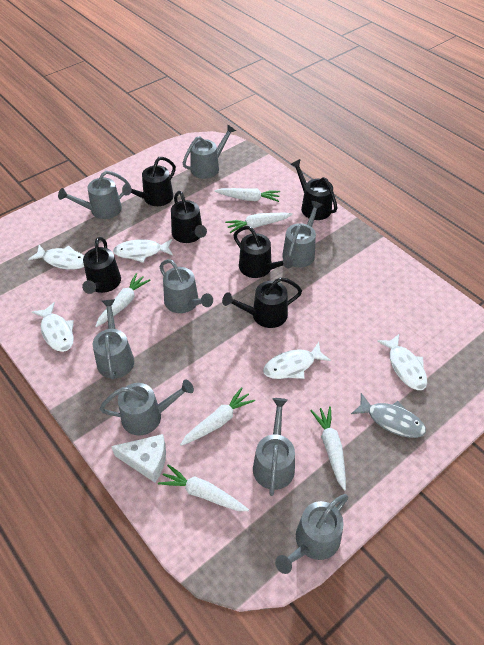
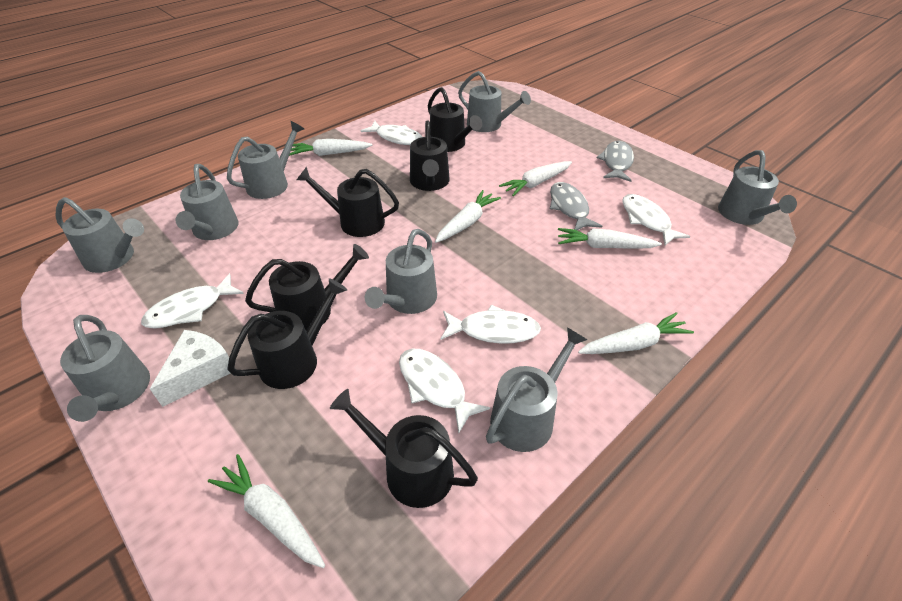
grey fish: [351,393,426,438] = 1 -> [550,182,602,230] [597,141,634,182] = 2

